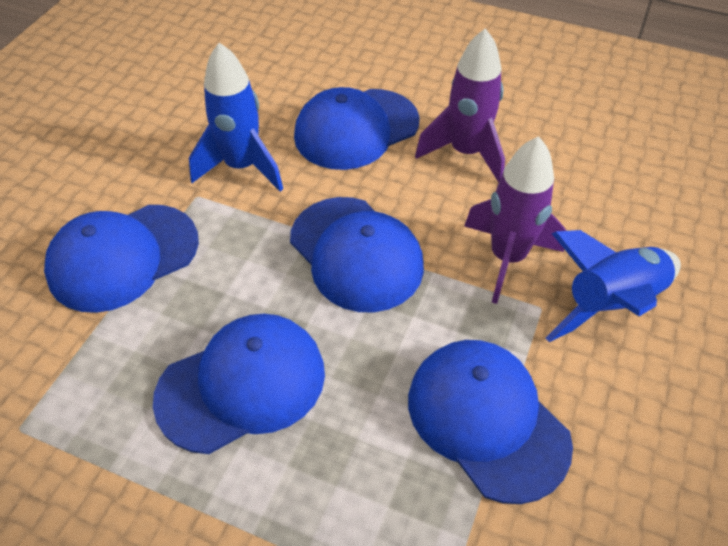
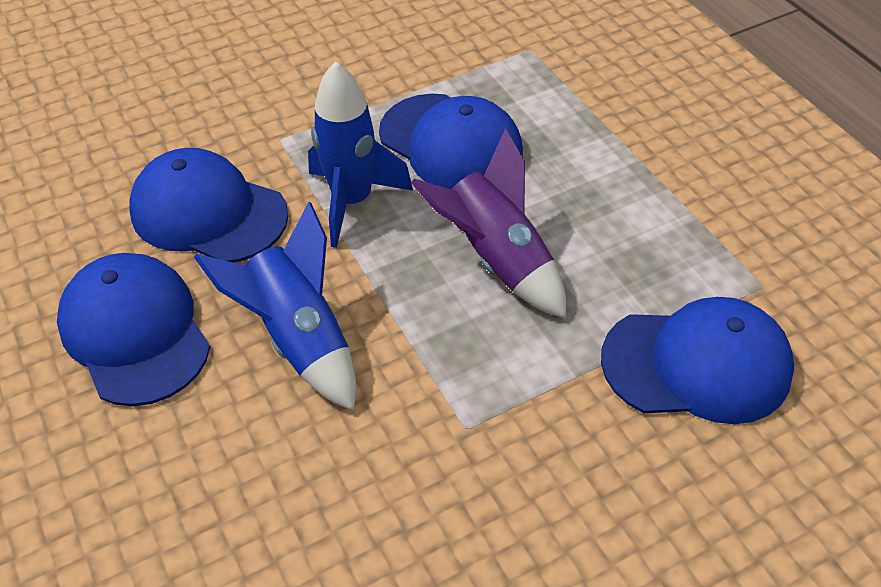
blue cap: [44,205,199,313] [153,314,325,454] [290,197,424,313] [294,87,420,170] [408,340,573,504] = 5 -> [57,253,210,406] [129,148,288,263] [379,94,523,189] [601,297,794,424] = 4
purple rocket: [415,28,505,182] [464,136,566,304] = 2 -> [411,128,566,318] = 1

